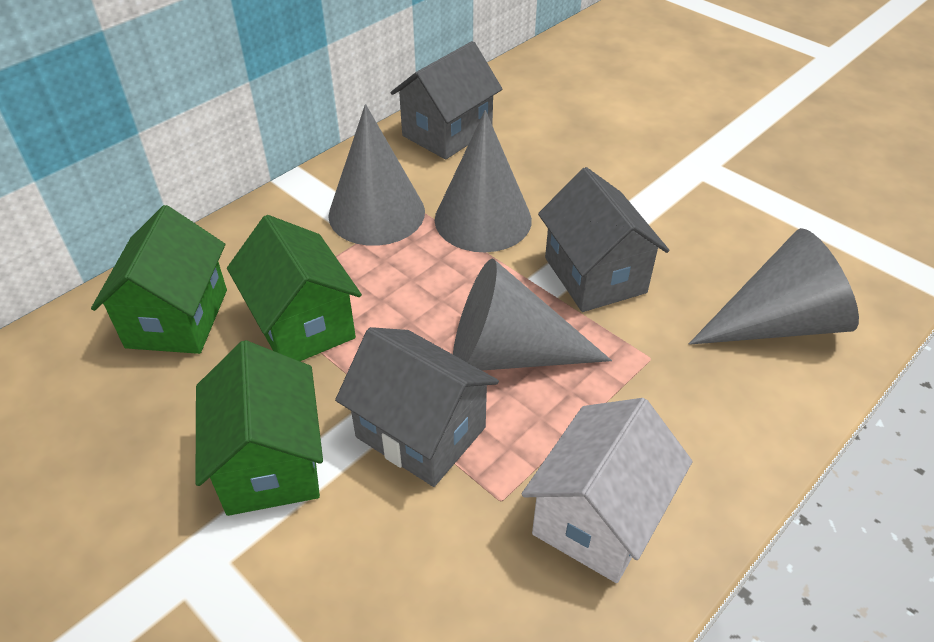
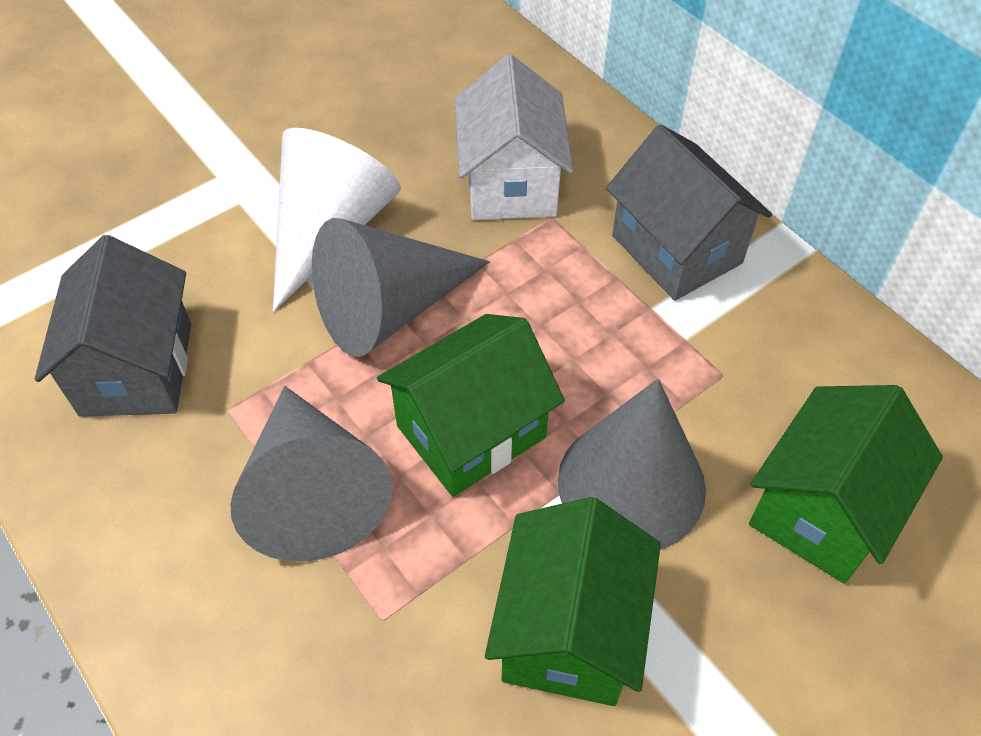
grey cone: [328,104,425,246] [435,110,532,252] [453,258,612,370] [689,228,859,345] = 4 -> [230,386,393,562] [312,218,490,357] [558,379,706,550] = 3
grey house: [335,327,499,487] [390,41,502,160] [538,167,669,312] = 3 -> [35,235,191,417] [606,124,772,301] = 2
white cone: none = 0 -> [273,128,401,312] = 1

